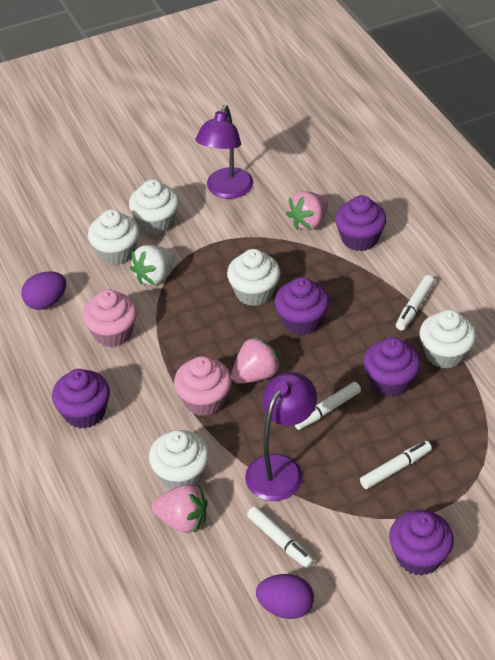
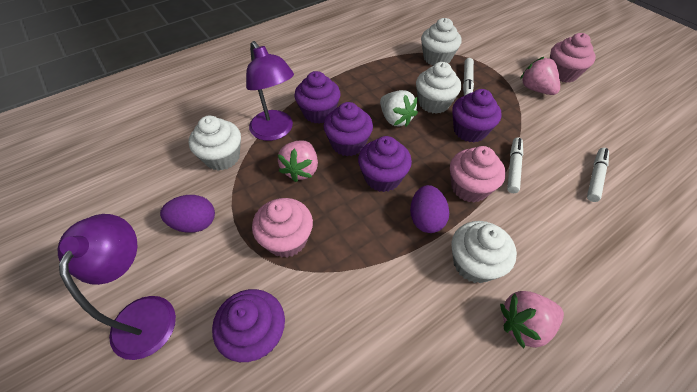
pink cupcake: [82,289,137,347] [174,356,232,416] = 2 -> [252,198,313,258] [450,146,506,203] [550,33,596,83] = 3
white cupcake: [88,209,139,265] [129,179,179,235] [149,430,209,490] [227,249,281,306] [419,310,476,369] = 5 -> [189,116,241,171] [416,62,461,114] [421,18,462,65] [452,221,517,283] = 4
white marker: [247,506,314,569] [294,382,361,430] [360,441,432,489] [396,275,435,331] = 4 -> [463,58,474,96] [507,137,523,193] [587,148,609,202] = 3

